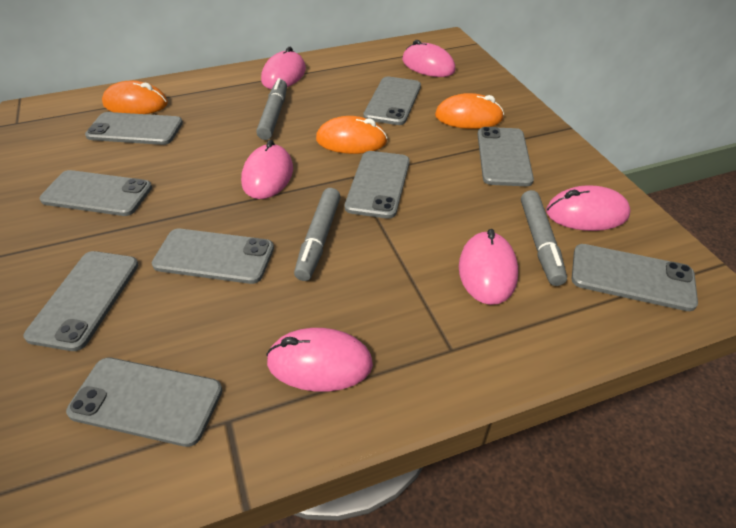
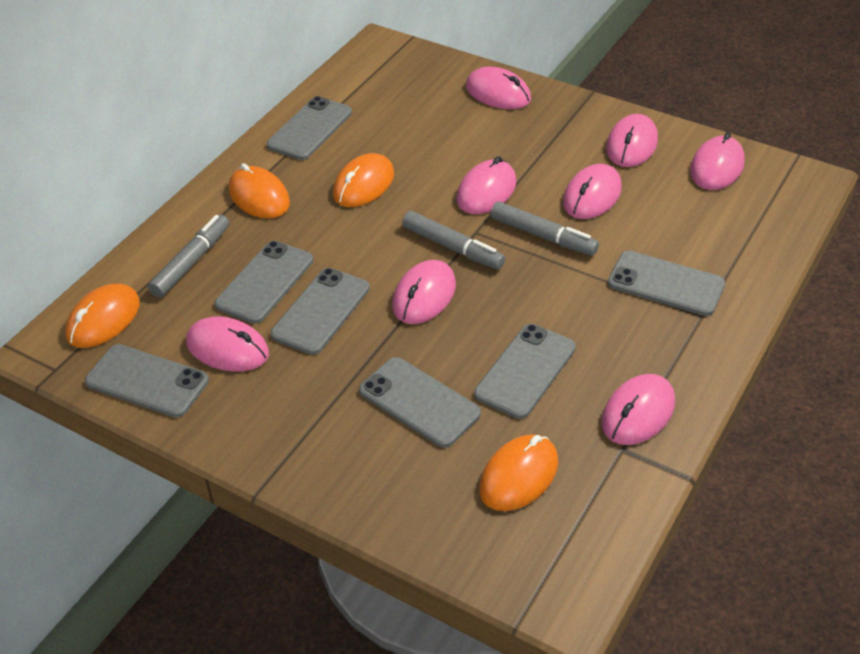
grey phone: [23,251,138,351] [39,170,152,216] [66,357,222,447] [85,112,183,145] [152,229,274,284] [345,151,410,219] [363,76,421,125] [478,127,534,186] [572,244,698,311] = 9 -> [85,344,209,418] [215,241,313,324] [267,96,352,160] [271,268,370,355] [359,357,481,448] [474,324,576,419] [608,251,725,316] = 7
orange mouse: [102,81,168,114] [316,116,387,154] [435,93,504,129] = 3 -> [65,284,140,348] [229,163,290,219] [333,153,394,207] [479,434,558,511] = 4
pink mouse: [241,140,293,199] [261,47,306,89] [266,328,373,392] [402,40,455,77] [459,229,518,305] [546,185,631,231] = 6 -> [186,316,269,372] [392,260,456,324] [456,156,516,214] [466,67,531,109] [563,164,622,219] [601,374,675,445] [606,114,658,167] [690,132,745,190] = 8

